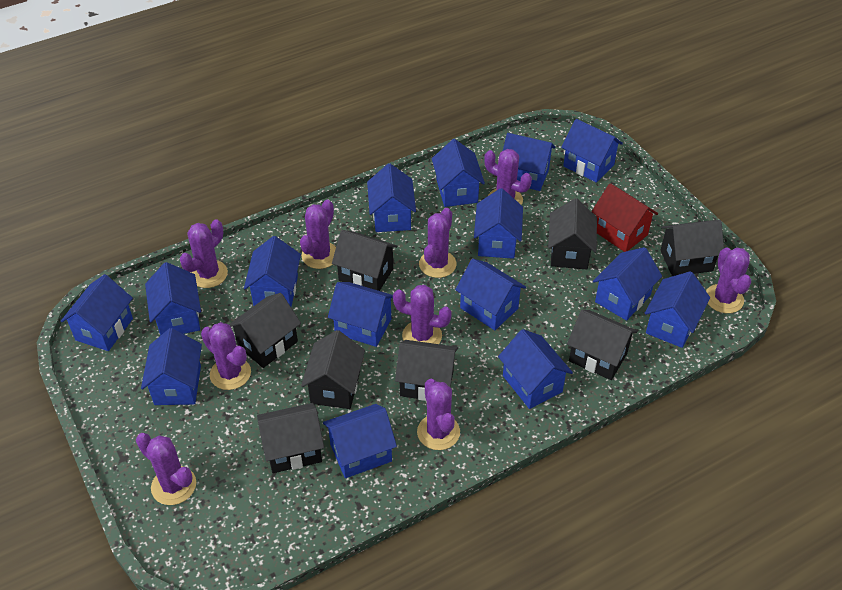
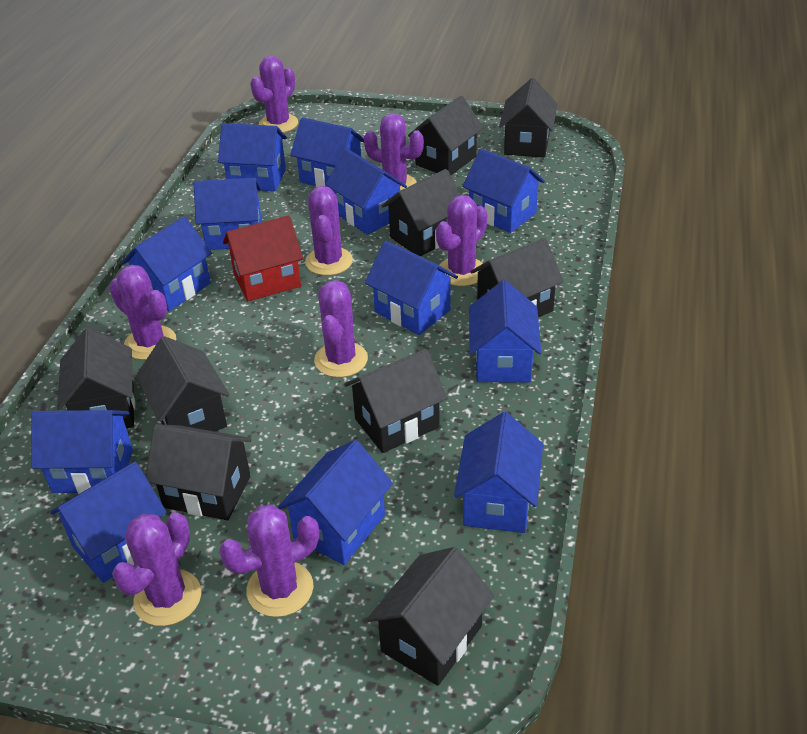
black house: [229,293,301,368] [257,403,324,473] [301,330,365,409] [332,230,398,291] [395,340,458,401] [548,198,597,269] [567,310,637,380] [661,220,724,276] = 8 -> [57,327,135,428] [136,336,229,432] [146,424,252,520] [344,349,447,453] [367,547,494,686] [382,169,460,256] [408,96,484,175] [471,238,564,317] [499,78,557,157] = 9
blue house: [61,274,133,351] [141,328,202,405] [145,262,201,336] [244,236,301,307] [323,404,397,478] [328,282,393,347] [367,164,416,232] [432,139,485,207] [455,259,526,330] [474,188,523,259] [498,329,573,409] [503,133,555,191] [561,119,623,183] [593,247,662,321] [645,271,710,348] = 15 -> [31,410,133,494] [50,462,167,583] [121,217,212,311] [193,178,262,250] [218,123,287,191] [278,440,393,565] [290,117,364,187] [325,149,407,235] [365,241,458,335] [454,412,543,533] [462,149,545,233] [469,280,542,382] = 12
purple cactus: [136,433,196,505] [180,219,228,288] [201,322,251,390] [300,200,336,269] [393,285,452,344] [417,379,460,450] [419,208,457,278] [484,149,532,205] [706,248,751,313] = 9 -> [109,265,176,360] [112,512,201,626] [219,504,319,617] [250,56,298,133] [305,186,353,276] [314,280,368,378] [364,113,424,190] [436,195,488,286] = 8

